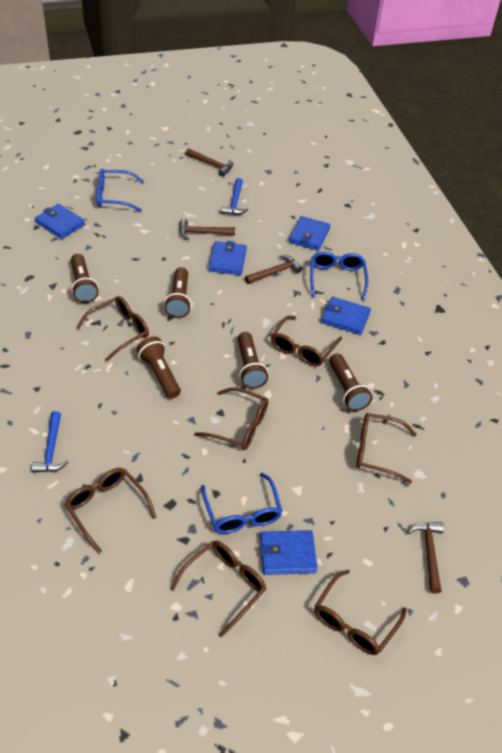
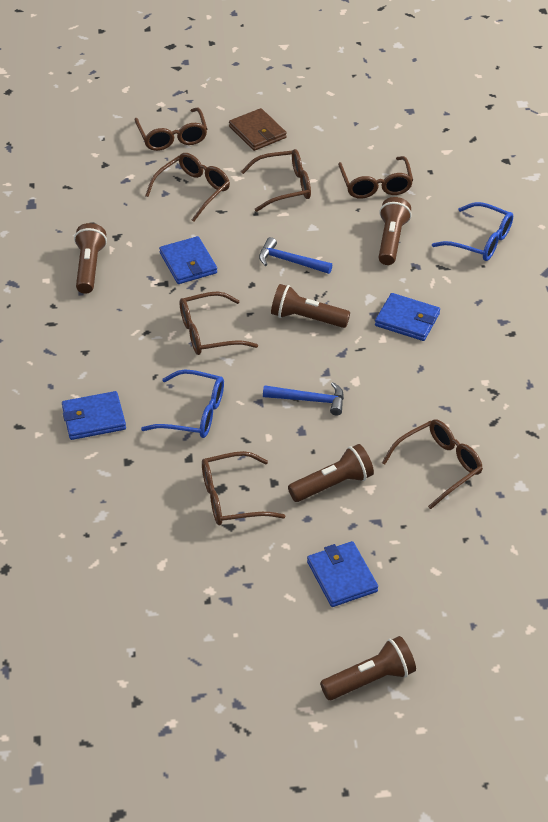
blue glasses: [97,169,144,212] [201,473,283,534] [310,252,368,300] = 3 -> [141,370,224,438] [432,202,513,261] = 2
blue wallet: [35,204,85,239] [209,241,247,275] [260,530,317,575] [289,216,330,251] [321,297,371,335] = 5 -> [62,391,126,440] [159,236,217,284] [307,541,378,607] [375,293,440,341] = 4
brown hammer: [179,219,235,240] [185,148,233,177] [245,255,302,284] [408,522,444,594] = 4 -> none = 0
brown wallet: none = 0 -> [229,108,287,151] = 1

